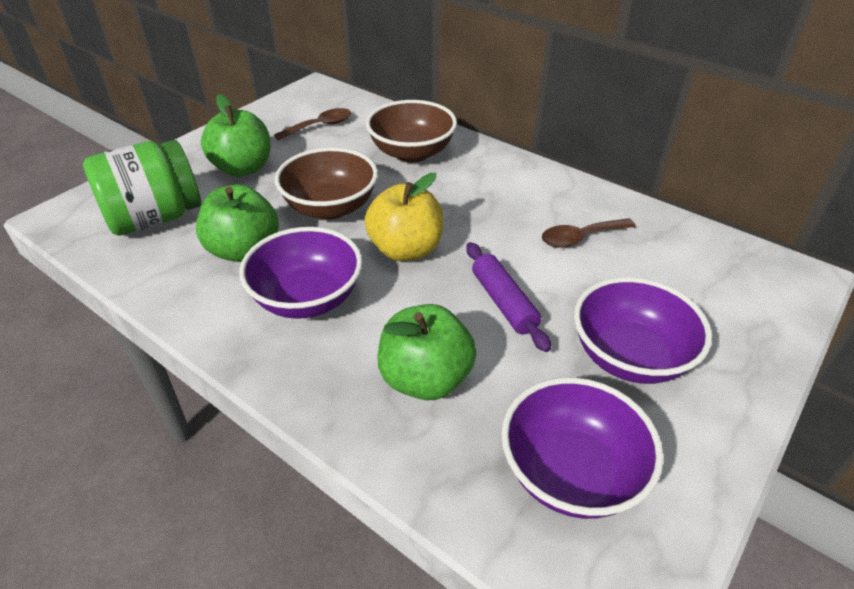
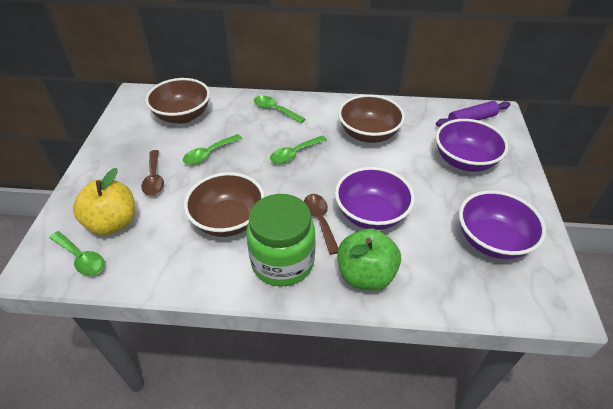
brown bowl: [275,147,378,219] [366,100,457,163] = 2 -> [145,78,210,124] [184,172,265,237] [338,94,405,143] = 3
green apple: [196,184,279,262] [201,94,271,177] [378,304,477,400] = 3 -> [337,229,401,291] = 1
green spoon: none = 0 -> [50,231,105,276] [183,134,242,165] [254,96,305,123] [270,135,327,164] = 4

